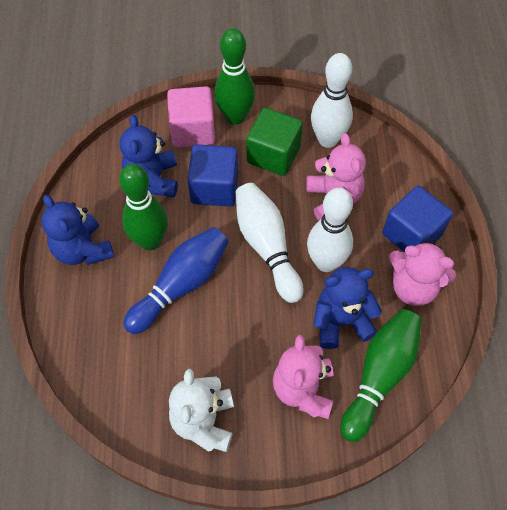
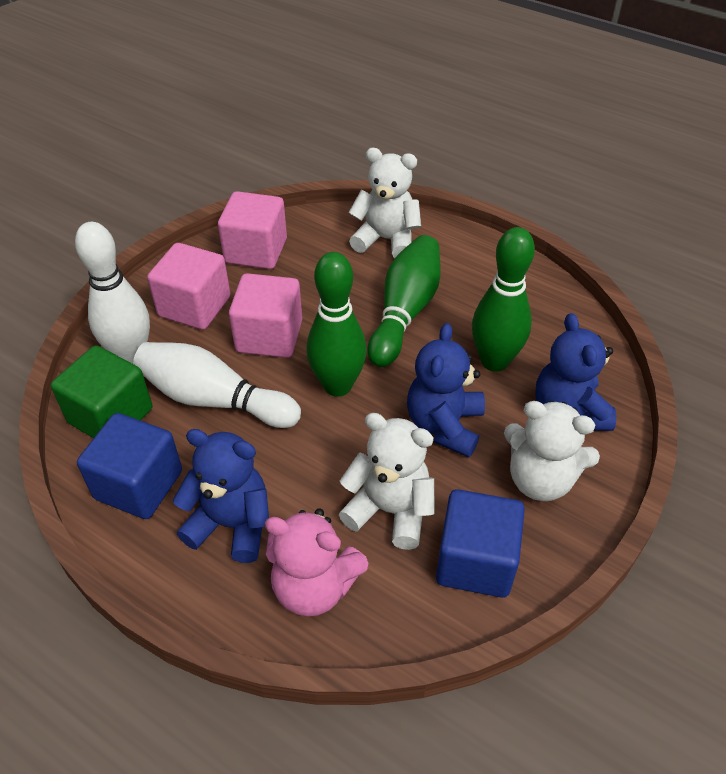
blue bowling pin: [123,227,229,334] = 1 -> none = 0
pink cube: [167,86,215,147] = 1 -> [147,243,230,330] [218,191,287,269] [229,273,302,358] = 3
pink teddy bear: [273,335,333,419] [306,133,366,221] [389,240,456,306] = 3 -> [265,508,368,617] = 1
white bowling pin: [236,183,304,303] [307,188,353,272] [311,53,353,148] = 3 -> [75,222,150,364] [133,342,301,428] = 2
white teddy bear: [169,369,234,452] = 1 -> [339,413,435,550] [349,148,421,258] [504,401,600,501] = 3

